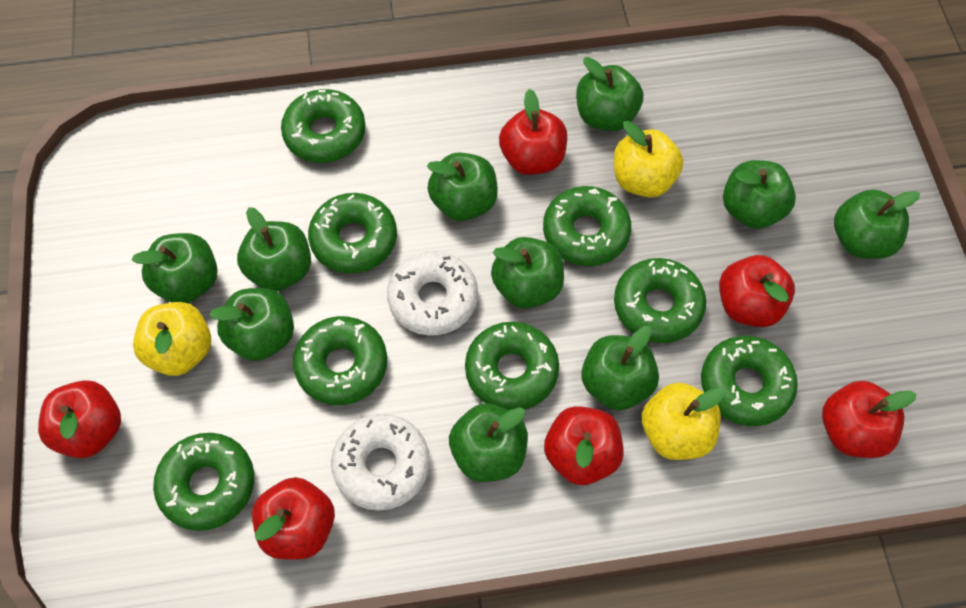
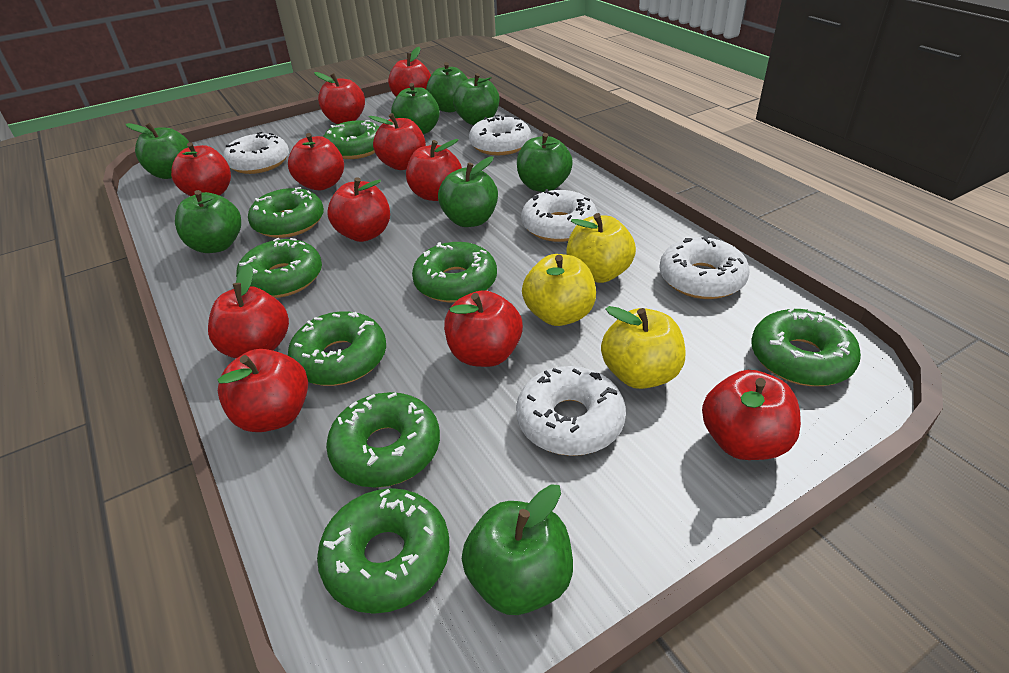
green apple: [132,233,218,303] [209,288,294,361] [237,207,311,291] [427,152,498,221] [449,403,528,482] [491,237,564,309] [576,57,643,131] [581,326,659,410] [723,160,796,229] [834,190,920,259] = 10 -> [125,123,189,179] [175,190,241,253] [391,83,440,134] [426,62,468,113] [438,156,498,227] [453,73,500,125] [462,484,573,615] [517,133,573,192] = 8
red apple: [38,380,121,458] [252,477,335,560] [499,89,567,175] [544,406,624,485] [719,255,795,327] [822,381,917,458] = 6 -> [171,142,231,196] [208,264,289,358] [218,349,308,432] [288,133,344,190] [314,72,365,124] [327,177,390,242] [369,113,426,170] [388,47,431,97] [406,139,462,201] [444,290,523,367] [702,370,801,460] = 11
white donut: [331,414,430,511] [387,251,478,336] = 2 -> [223,132,289,174] [469,115,531,155] [516,366,626,456] [521,189,598,242] [659,235,750,299] = 5

